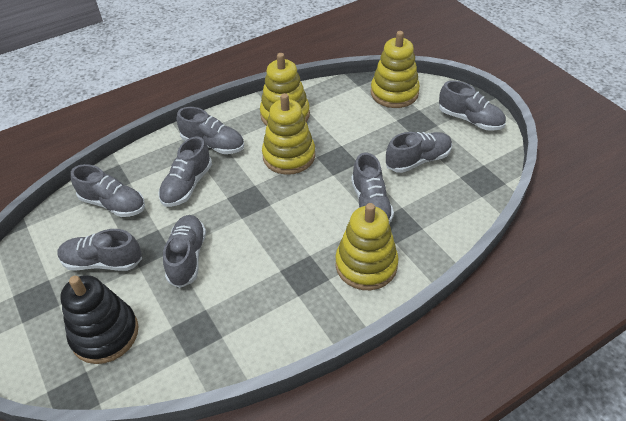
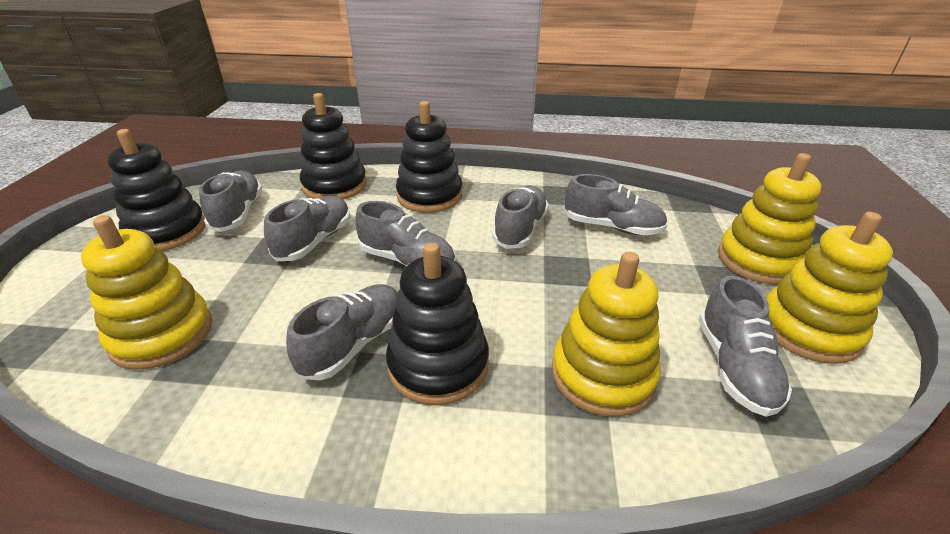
black stacking toy: [60,275,139,364] = 1 -> [107,129,205,251] [300,93,367,200] [386,243,489,405] [396,101,462,213] = 4
grey shoe: [57,229,142,271] [71,164,145,217] [158,136,212,207] [163,215,206,288] [177,107,244,154] [351,153,394,223] [386,132,452,173] [439,80,506,131] = 8 -> [199,171,262,232] [264,196,351,261] [286,284,398,380] [355,201,455,266] [492,185,549,249] [564,174,668,235] [699,276,792,417] = 7

